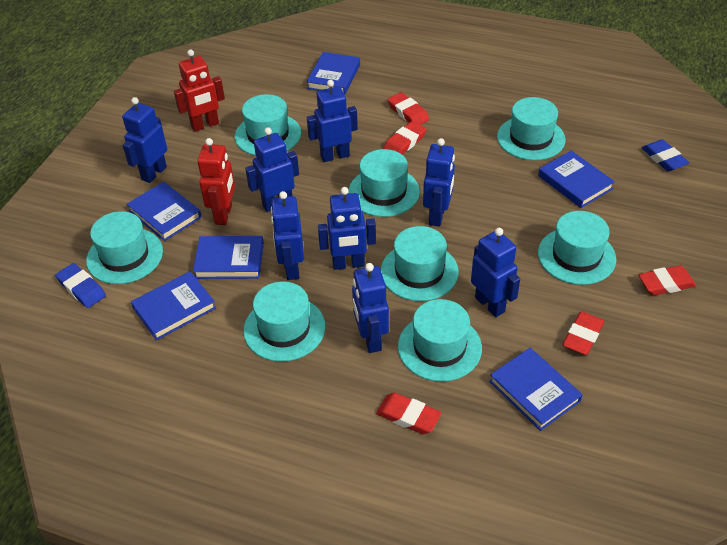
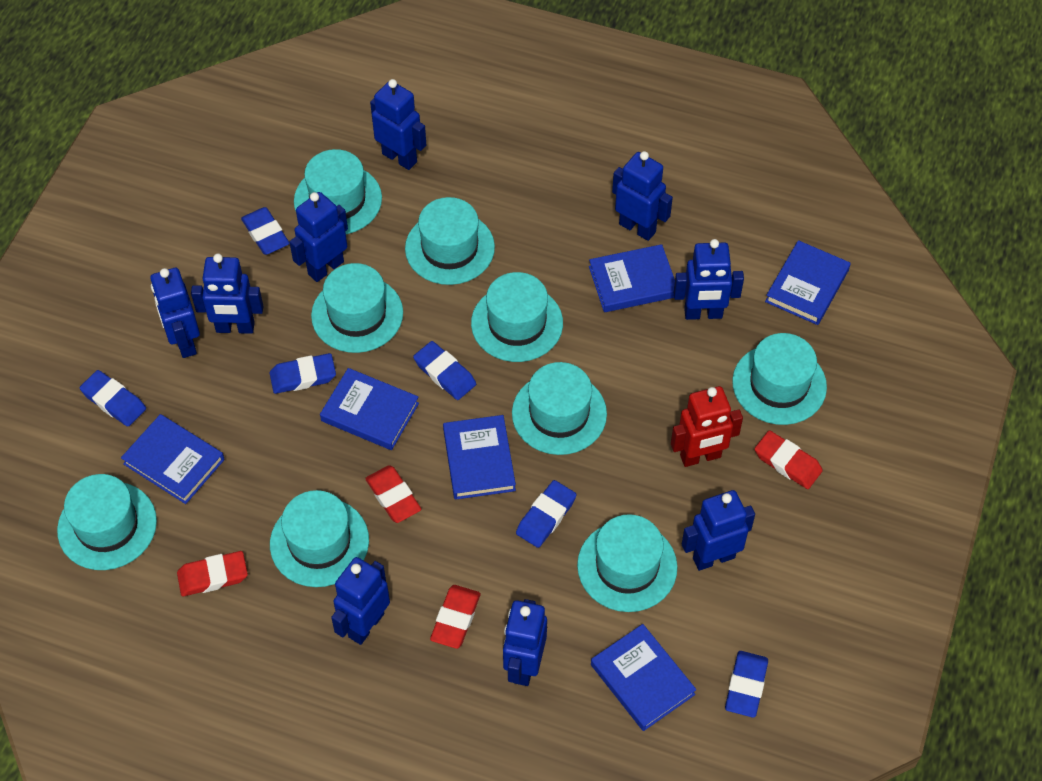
blue eraser: [55,263,106,308] [642,139,689,171] = 2 -> [80,370,146,427] [241,207,290,255] [270,353,336,394] [413,341,476,400] [516,480,576,548] [725,651,768,718] = 6
blue robot: [122,97,167,183] [245,127,299,212] [271,191,304,280] [307,80,358,162] [318,187,376,270] [352,263,389,353] [423,138,455,227] [471,228,520,317] = 8 -> [150,268,200,358] [191,254,263,334] [289,192,348,282] [331,557,390,645] [370,79,426,170] [503,599,547,686] [612,151,673,241] [674,239,744,320] [682,490,755,571] = 9
red eraser: [376,393,441,434] [383,121,427,154] [388,92,429,125] [562,311,605,355] [638,265,696,295] = 5 -> [177,551,248,596] [365,465,421,523] [430,585,481,649] [755,430,823,489] = 4
red robot: [174,49,225,132] [198,138,235,225] = 2 -> [671,386,743,467] = 1
turquoise hat: [86,211,163,284] [235,94,301,156] [243,281,325,362] [348,149,420,217] [381,226,459,301] [398,299,482,382] [497,97,565,160] [538,211,616,285] = 8 -> [57,474,157,570] [270,490,369,587] [294,149,382,234] [311,263,403,353] [405,197,495,285] [471,272,563,362] [512,362,607,455] [577,514,678,612] [732,333,827,425] = 9

